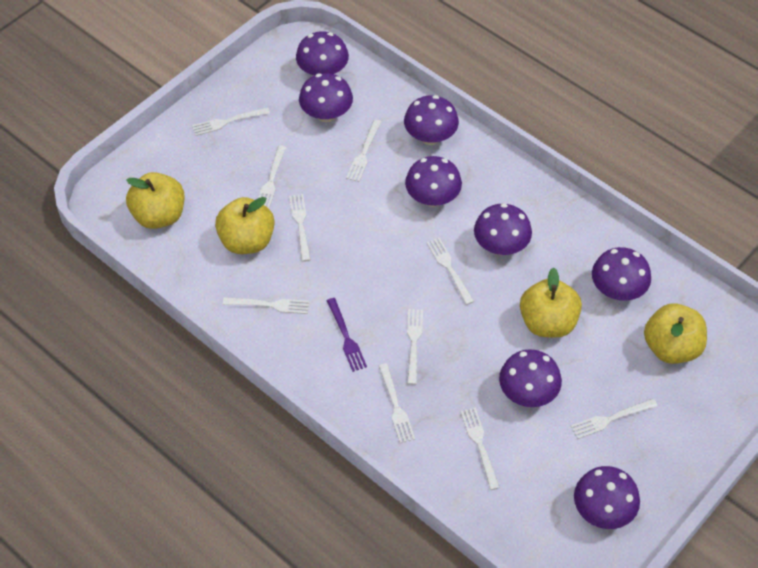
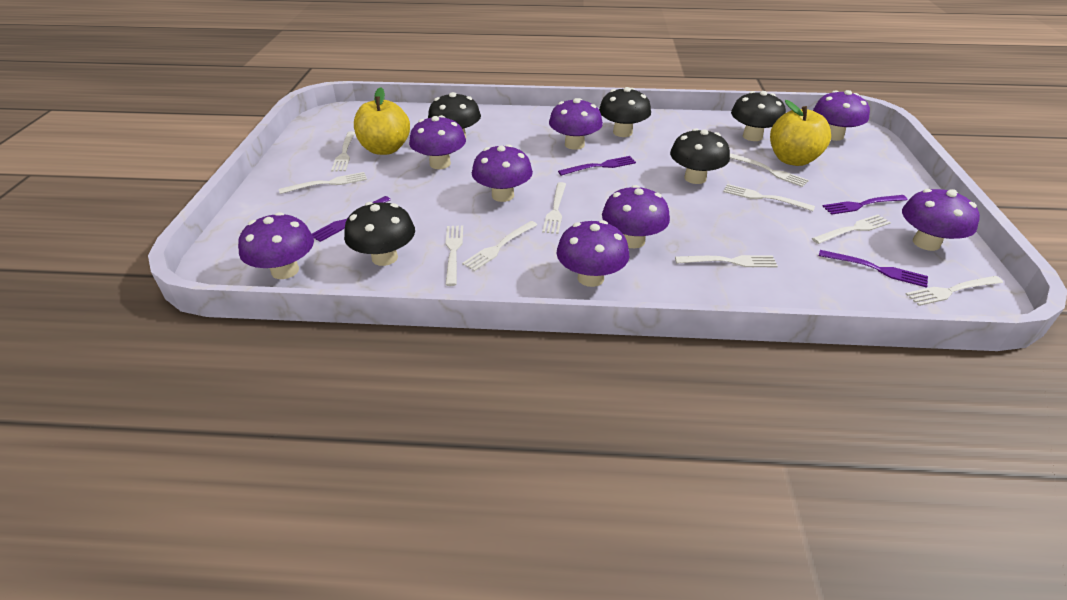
black mushroom: none = 0 -> [344,202,415,266] [428,92,481,138] [599,87,651,137] [670,128,730,184] [731,91,786,141] = 5
purple fork: [327,298,367,372] = 1 -> [312,196,391,242] [558,156,636,176] [819,250,928,288] [822,195,908,215] = 4
yellow apple: [126,172,185,229] [215,197,275,254] [520,268,582,338] [644,303,707,364] = 4 -> [354,87,410,155] [770,100,831,166] = 2

